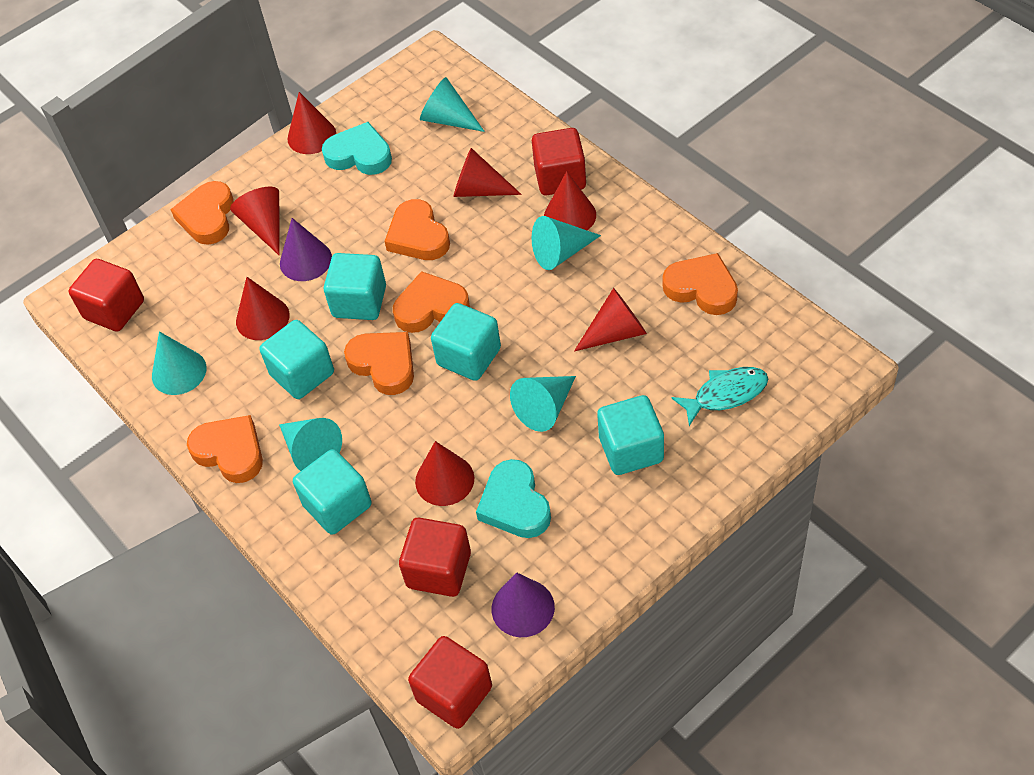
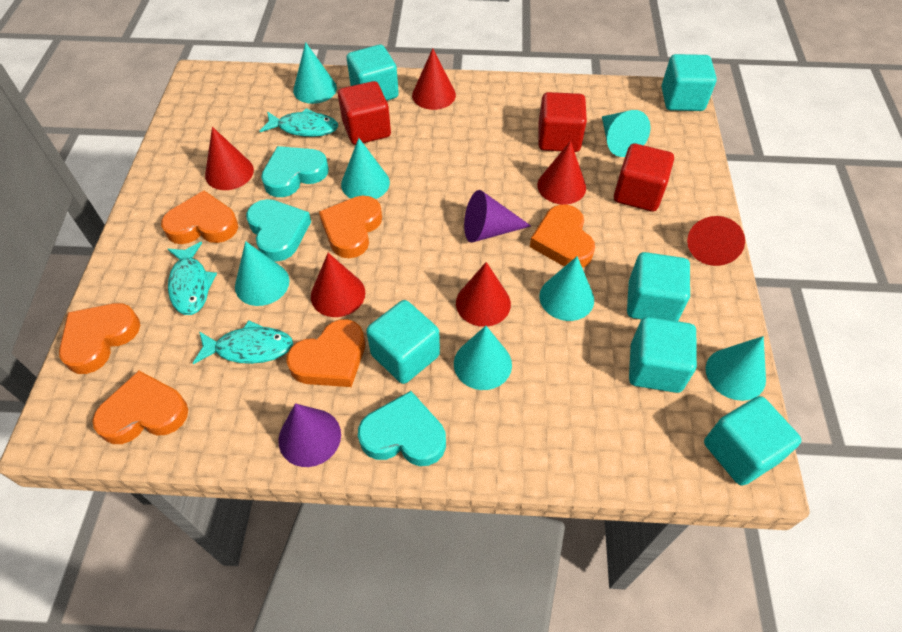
red cone: [230,186,280,255] [236,277,290,340] [287,92,336,154] [415,441,474,506] [453,148,522,197] [544,171,596,230] [574,288,647,351] = 7 -> [205,127,254,190] [311,253,365,317] [412,48,456,110] [456,262,511,327] [537,141,586,204] [687,216,745,266] = 6
red cube: [69,259,144,332] [399,518,471,597] [408,636,492,729] [532,128,586,196] = 4 -> [338,81,391,145] [538,92,587,152] [614,144,674,212] = 3
turquoise cone: [152,331,207,395] [279,418,342,471] [420,77,485,132] [510,376,576,432] [532,216,601,270] = 5 -> [235,241,290,306] [293,42,337,104] [341,138,390,199] [454,326,512,390] [539,256,594,321] [602,110,651,157] [706,336,766,401] = 7
turquoise cube: [259,320,334,399] [293,449,372,535] [324,253,386,320] [431,303,501,381] [597,395,664,475] = 5 -> [347,45,399,101] [366,300,440,384] [627,252,690,321] [629,317,697,393] [662,54,717,111] [704,396,801,486] = 6
turquoise fish: [671,367,768,426] = 1 -> [168,242,217,315] [193,320,293,364] [260,108,338,137] = 3
turquoise heart: [322,122,392,175] [476,459,551,538] = 2 -> [246,199,311,261] [261,146,329,197] [358,391,446,466] = 3

